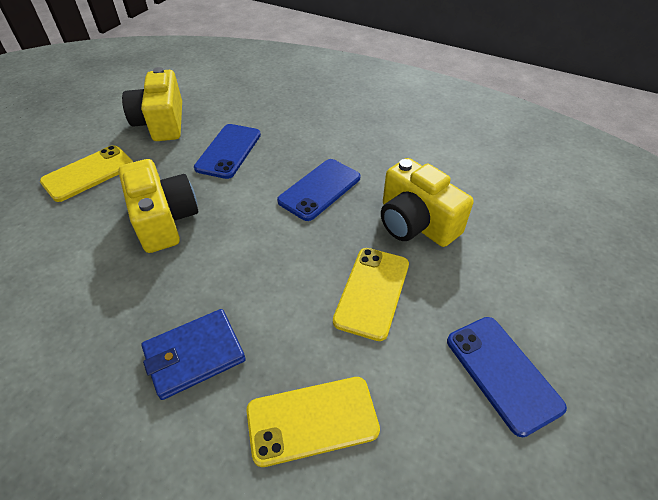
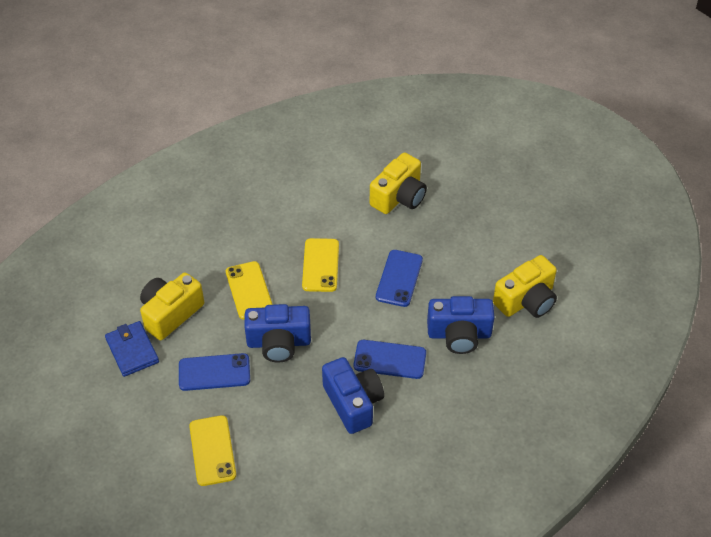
blue camera: none = 0 -> [245,304,311,362] [322,357,384,434] [427,296,495,354] = 3

